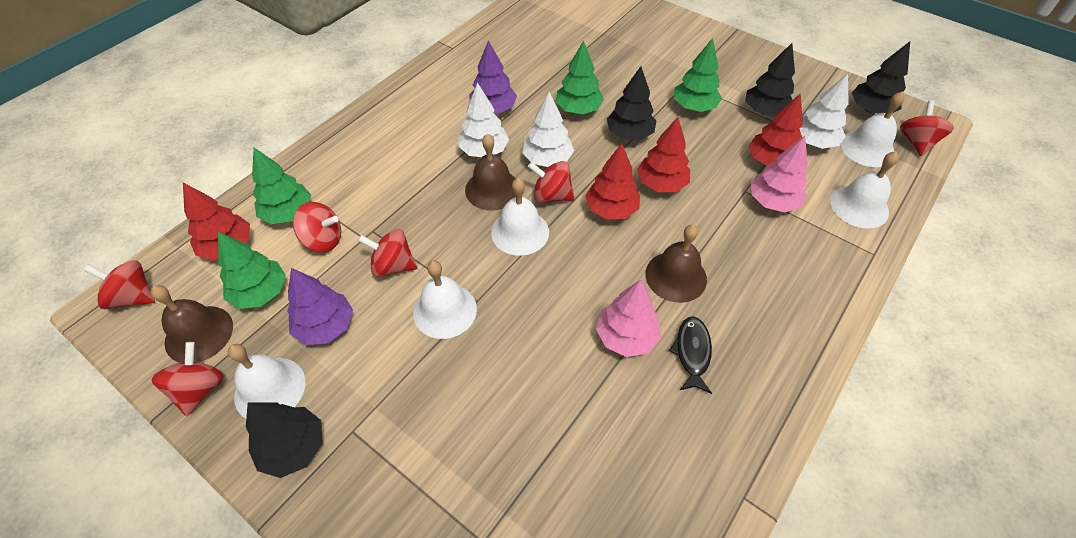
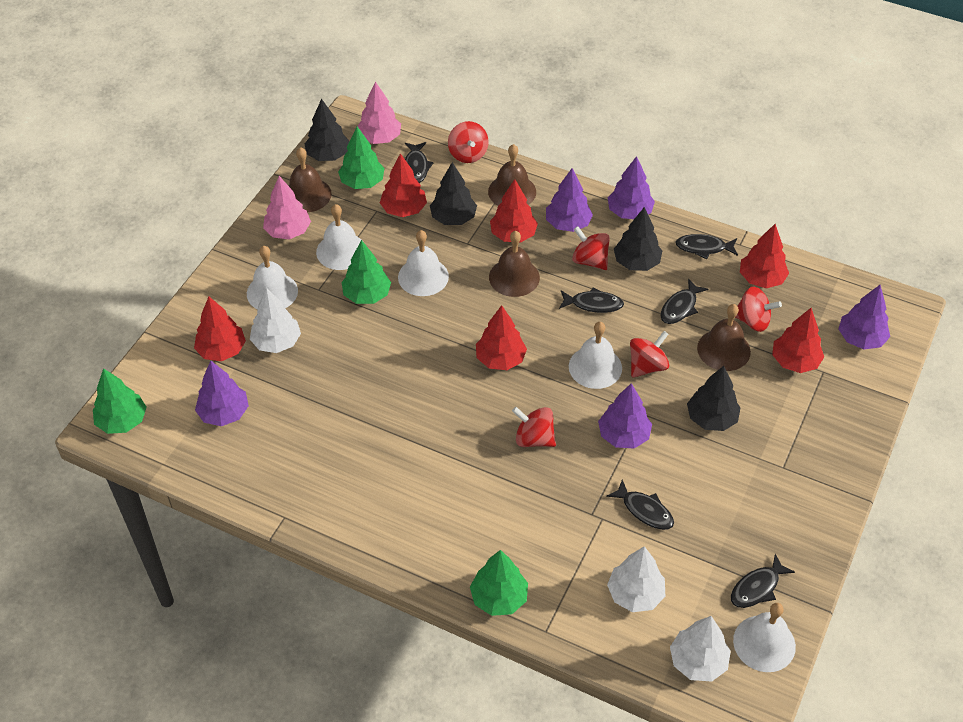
black fish: [669,316,712,394] = 1 -> [405,142,434,183] [559,287,624,313] [606,479,674,530] [660,278,708,324] [675,234,738,259] [731,554,795,608] = 6
brown bell: [150,285,233,363] [465,134,516,210] [645,225,707,303] = 3 -> [288,147,332,212] [488,144,536,205] [489,231,540,297] [697,304,751,371] = 4
purple tree: [287,268,353,345] [469,40,517,114] = 2 -> [195,361,249,426] [546,168,593,232] [598,383,652,449] [608,156,655,219] [839,285,890,349] = 5
red spinning top: [84,260,155,309] [152,342,224,416] [293,202,341,253] [358,229,417,277] [528,161,575,203] [900,100,954,156] = 6 -> [448,121,489,163] [512,407,556,447] [572,226,610,270] [630,331,669,378] [736,287,782,332] = 5
red tree: [183,183,250,260] [585,143,640,219] [637,117,690,192] [749,93,803,166] = 4 -> [194,297,246,361] [380,153,427,217] [476,305,527,370] [490,179,538,243] [740,224,789,288] [772,308,824,373] = 6

